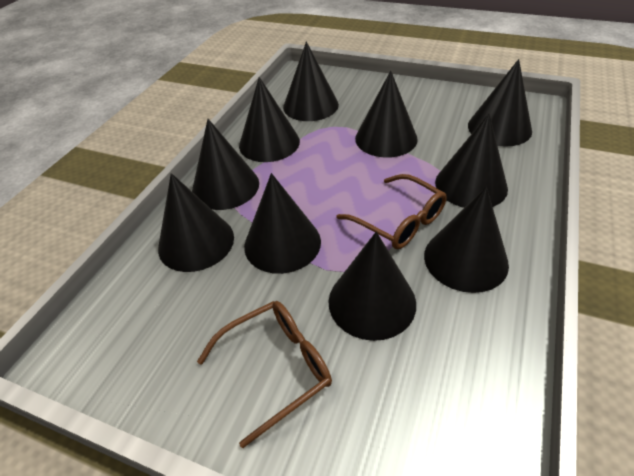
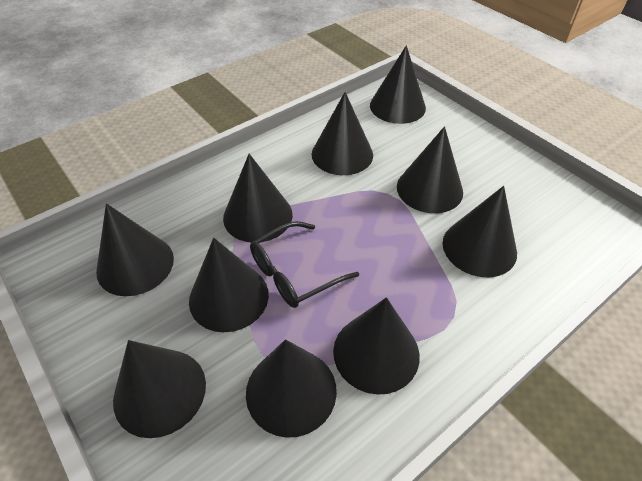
black glasses: none = 0 -> [250,221,359,308] = 1
brown glasses: [197,301,332,448] [337,174,447,249] = 2 -> none = 0

